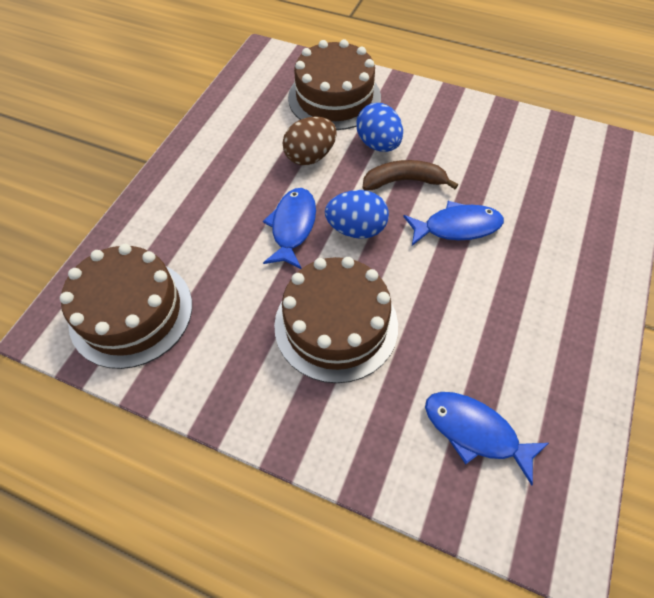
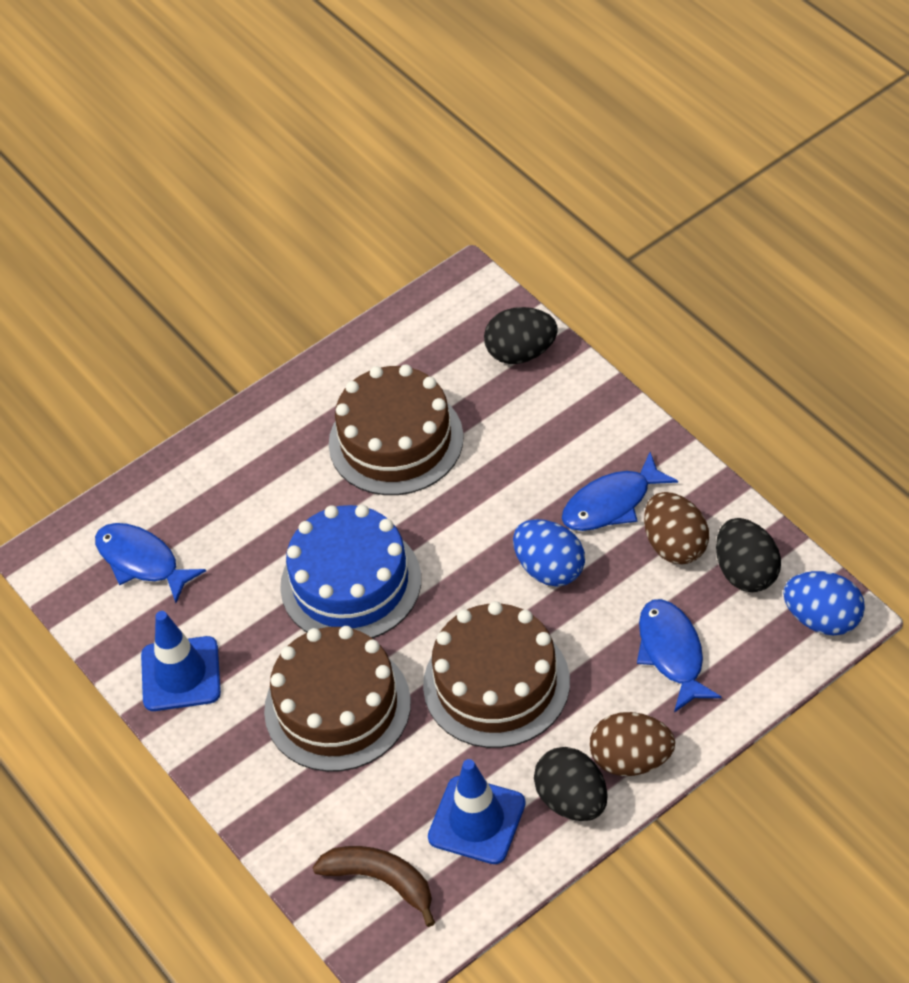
black egg: none = 0 -> [484,307,558,364] [534,747,608,821] [716,518,781,592] = 3
blue cake: none = 0 -> [280,505,421,638] = 1
blue traffic cone: none = 0 -> [141,611,221,711] [428,759,526,864] = 2
brown egg: [283,116,337,165] = 1 -> [590,712,675,776] [644,492,709,564] = 2

